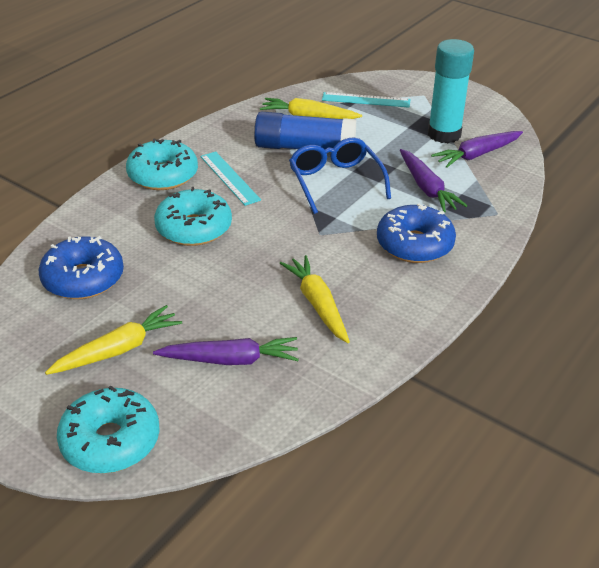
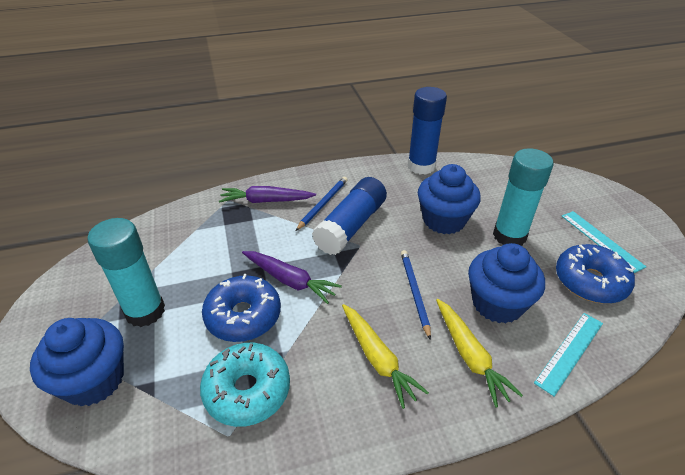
blue cupcake: none = 0 -> [30,318,124,406] [418,164,481,234] [468,243,545,323] = 3
blue glasses: [289,138,391,214] = 1 -> none = 0
blue glue stick: [254,112,356,150] = 1 -> [312,177,387,255] [408,87,447,175] = 2
blue pencil: none = 0 -> [296,177,348,231] [401,250,431,340] = 2
purple carrot: [153,337,299,365] [400,149,467,212] [431,131,523,168] = 3 -> [219,186,316,203] [242,251,342,304] = 2
turquoise donut: [57,386,160,473] [126,138,198,190] [154,187,232,246] = 3 -> [200,343,290,427] = 1
turquoise glue stick: [428,39,474,143] = 1 -> [87,218,165,327] [493,148,553,246] = 2
yellow carrot: [45,305,182,375] [260,98,362,119] [280,255,350,343] = 3 -> [342,304,429,409] [436,299,523,408] = 2

